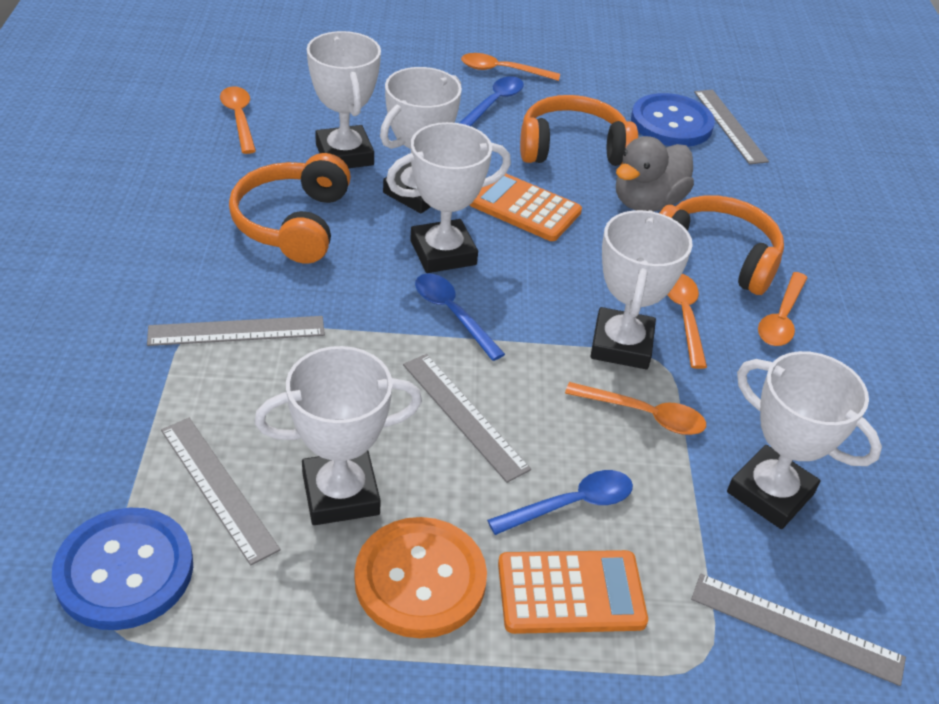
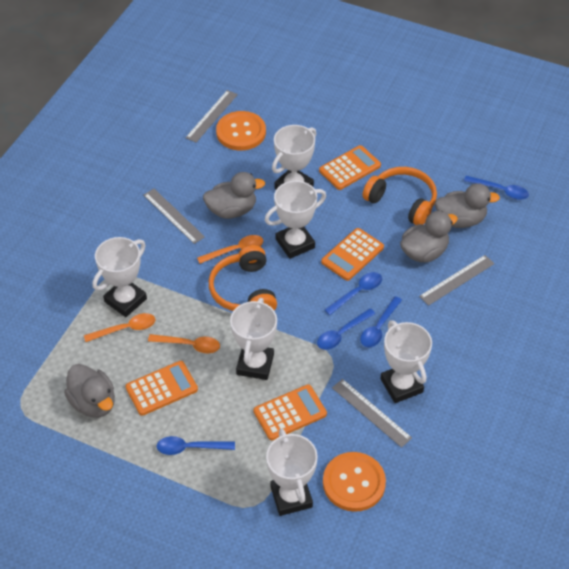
blue button: [52,508,193,630] [631,93,715,147] = 2 -> none = 0
blue spoon: [415,273,505,361] [459,76,524,126] [487,470,633,535] = 3 -> [157,436,235,455] [317,308,375,350] [325,272,382,315] [360,296,402,348] [464,176,529,200] = 5
grey duck: [616,136,694,212] = 1 -> [64,364,115,418] [203,172,265,219] [400,211,458,263] [435,183,500,228] = 4
grey ruler: [147,316,325,346] [161,418,281,565] [403,354,531,483] [691,574,906,686] [694,90,769,164] = 5 -> [144,189,205,244] [185,90,238,142] [332,379,412,448] [419,255,494,306] = 4
orange button: [355,517,487,638] = 1 -> [216,111,266,151] [323,452,386,512] = 2
orange calculator: [470,174,582,241] [498,550,648,634] = 2 -> [126,361,198,416] [254,384,327,440] [319,145,381,190] [321,228,384,281] = 4
orange headphones: [229,153,351,264] [520,95,639,166] [659,195,784,295] = 3 -> [209,245,277,311] [362,167,437,225] = 2
orange spoon: [220,86,256,154] [461,53,560,81] [565,382,706,435] [668,274,707,369] [758,272,808,346] = 5 -> [84,313,155,342] [148,334,220,353] [197,235,263,264] = 3

